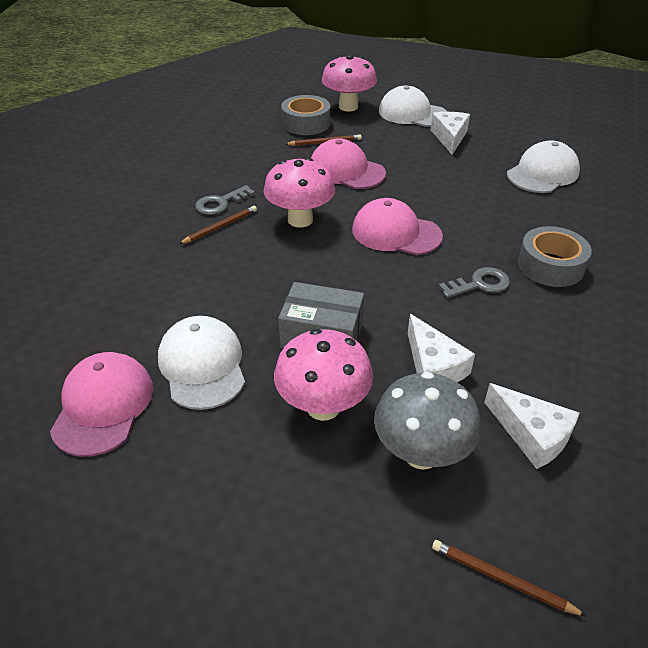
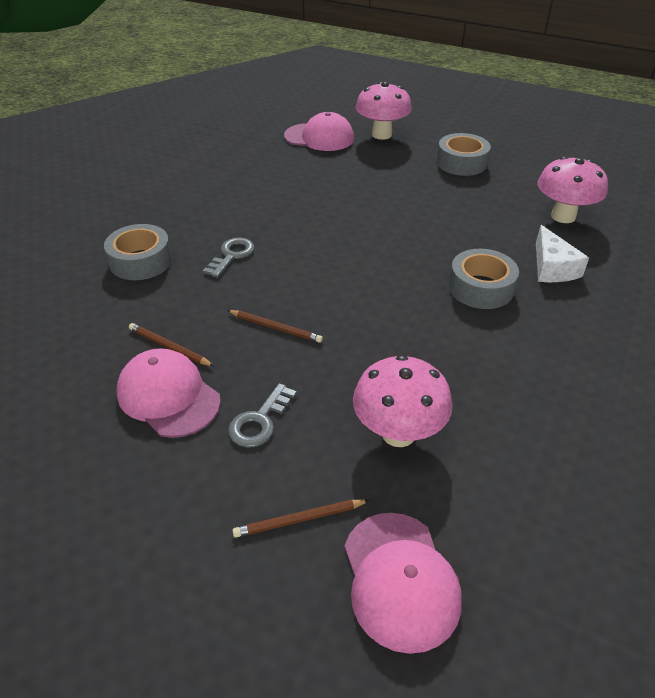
grey box: [278,282,364,348] = 1 -> none = 0
grey mushroom: [374,372,481,470] = 1 -> none = 0
grey tape: [281,95,330,135] [518,226,592,287] = 2 -> [104,224,172,280] [437,133,491,176] [449,249,519,309] = 3
white cap: [158,316,245,410] [379,86,447,127] [507,140,580,193] = 3 -> none = 0
white cheese: [408,314,475,382] [431,112,470,155] [484,383,580,469] = 3 -> [536,225,589,282] = 1

